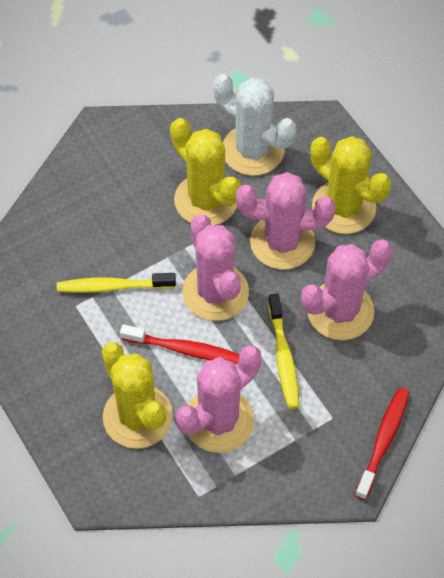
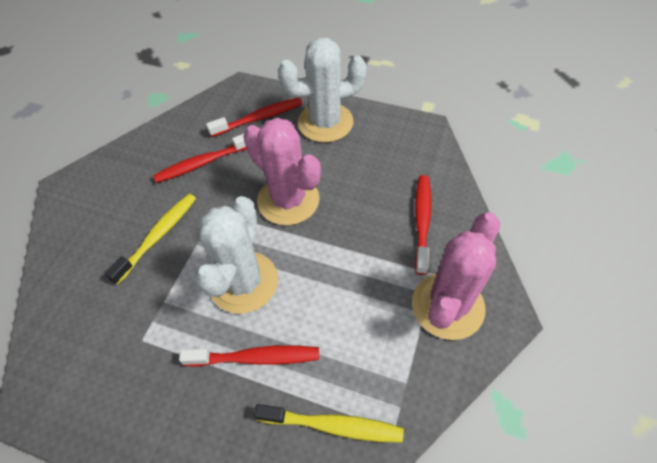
pink cactus: [176,345,262,453] [182,214,249,321] [236,172,335,270] [301,239,392,340] = 4 -> [243,118,321,225] [412,212,500,340] = 2
red toothbrush: [120,324,239,364] [355,388,409,500] = 2 -> [153,134,247,183] [179,345,319,367] [206,98,303,137] [415,175,432,275] = 4
white cactus: [213,74,296,176] = 1 -> [195,196,278,314] [278,38,367,143] = 2
yellow cactus: [102,342,173,449] [170,118,241,225] [310,136,391,234] = 3 -> none = 0

